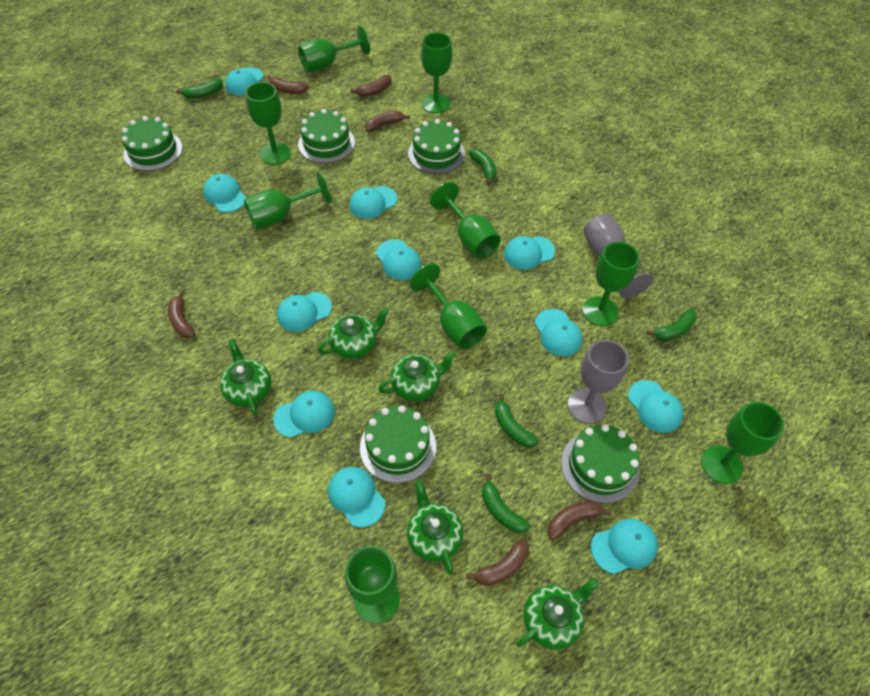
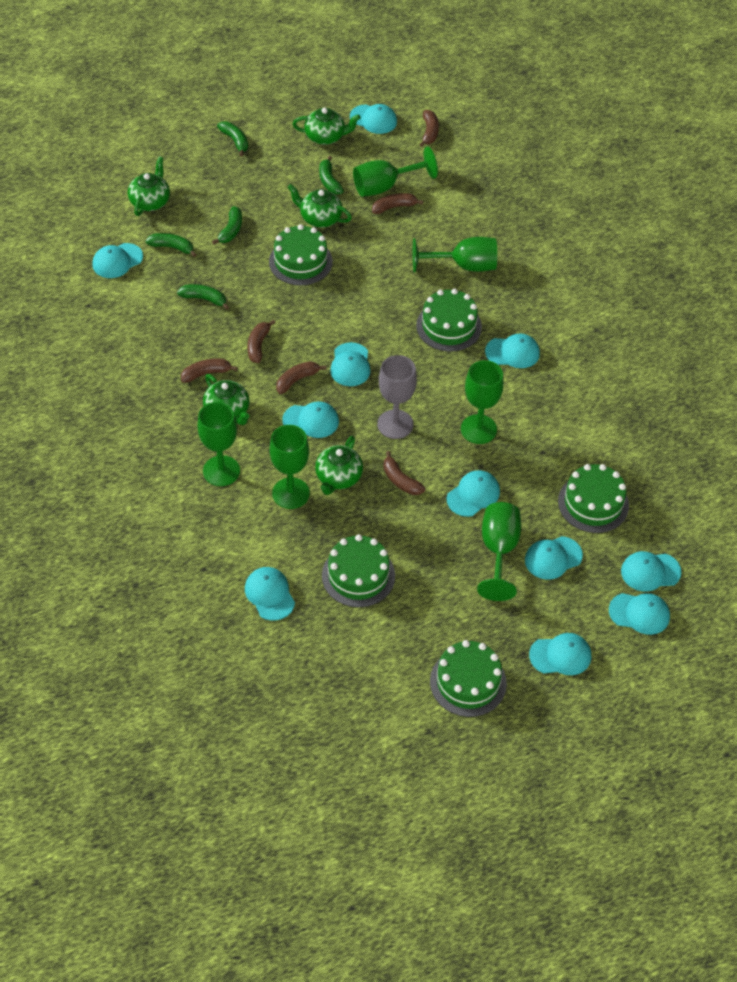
green goblet: [244,172,332,229] [245,82,291,165] [298,26,370,72] [345,546,400,624] [409,263,487,350] [421,33,452,113] [430,182,501,259] [583,242,639,326] [701,402,784,484] = 9 -> [197,402,240,486] [270,425,310,509] [353,146,438,197] [413,237,497,272] [461,360,504,444] [477,502,521,601] = 6
grey goblet: [568,340,628,424] [583,214,653,298] = 2 -> [377,355,417,439] = 1

